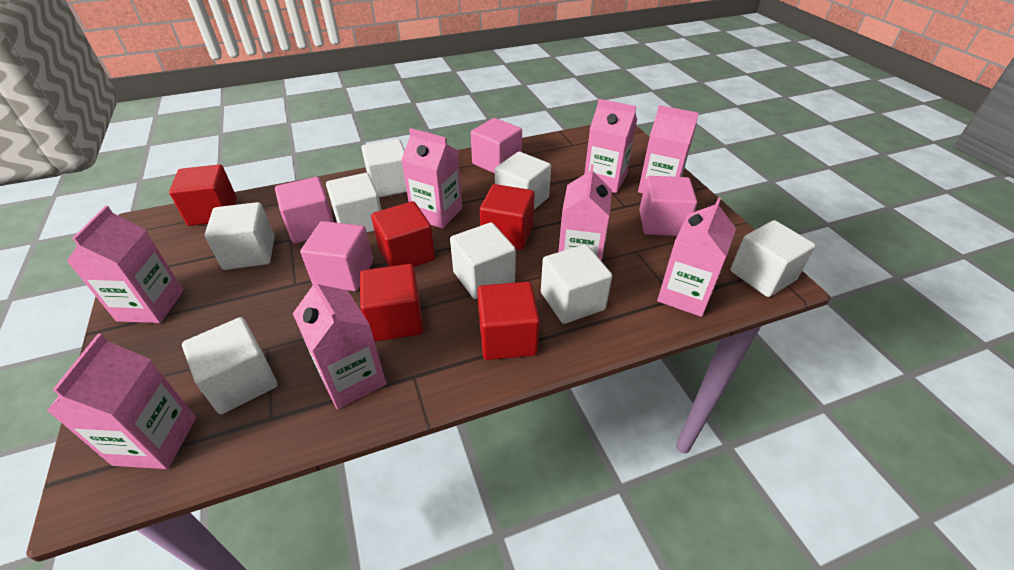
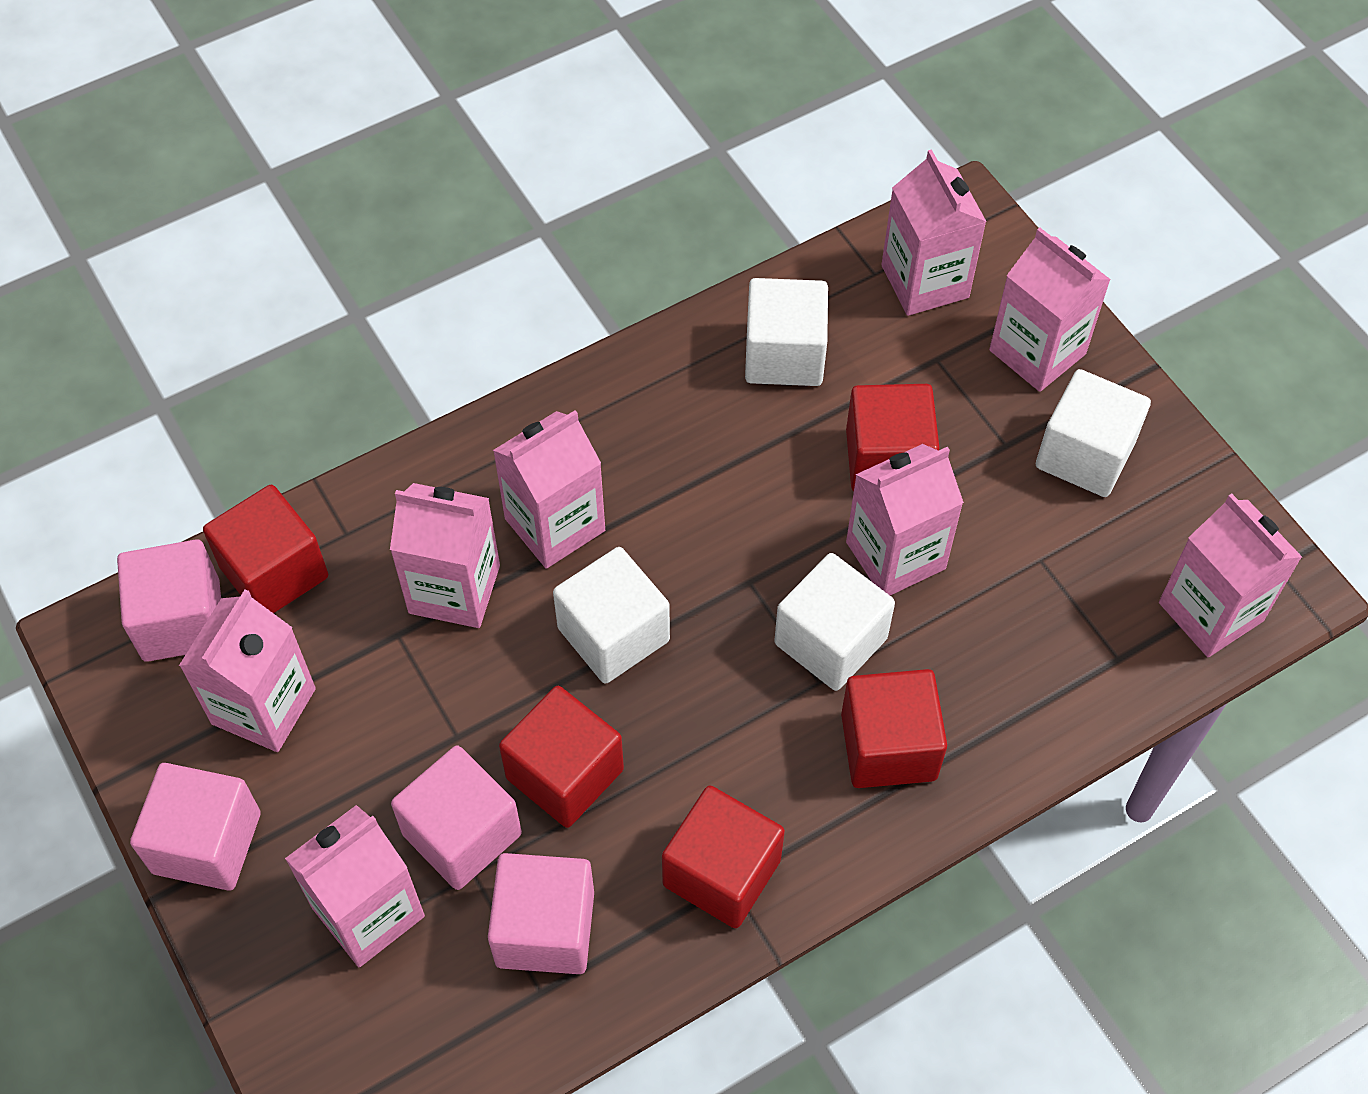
white cube: [182,317,277,414] [205,202,274,270] [326,173,381,233] [361,139,407,197] [450,222,516,299] [495,152,551,209] [541,244,612,324] [730,220,816,297] = 8 -> [553,547,670,684] [745,278,828,386] [774,553,895,691] [1036,369,1151,497] = 4

